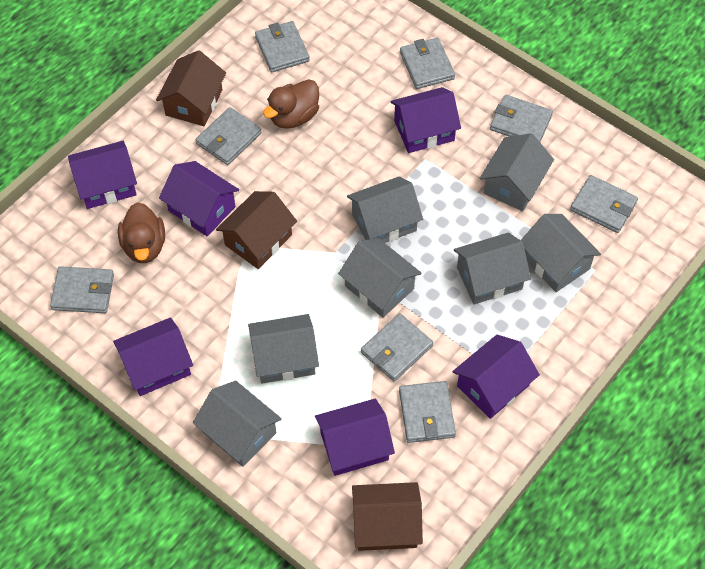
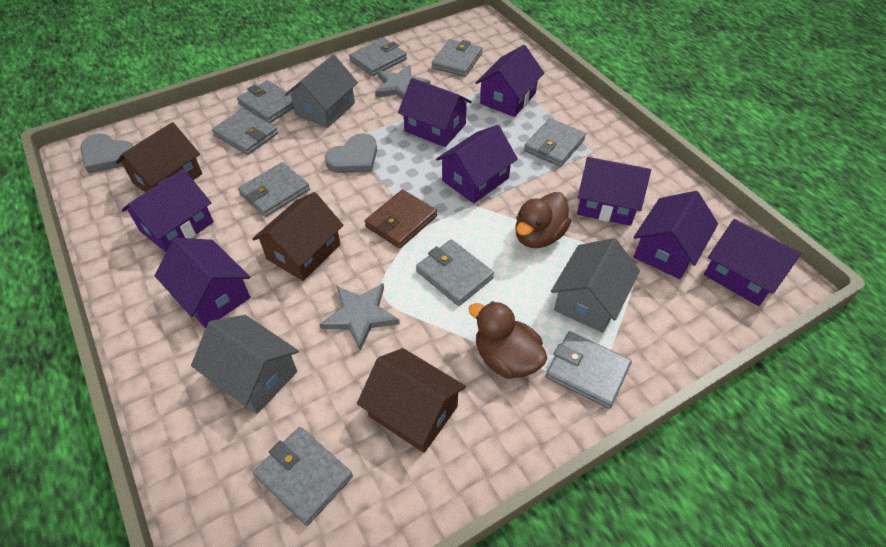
brown wallet: none = 0 -> [365,189,437,249] = 1
grey heart: none = 0 -> [80,133,133,174] [325,133,377,173] = 2
grey house: [193,380,282,467] [248,314,319,383] [338,238,422,318] [347,176,423,243] [454,233,531,304] [480,133,554,211] [521,214,601,292] = 7 -> [191,315,299,414] [285,55,358,128] [551,238,640,333] = 3
grey star: none = 0 -> [319,283,400,351] [375,65,430,100] = 2
grey wallet: [50,266,114,313] [196,107,262,165] [255,21,310,72] [361,313,433,381] [399,381,456,443] [400,38,455,89] [490,94,553,142] [570,175,638,233] = 8 -> [212,109,278,155] [237,80,294,123] [238,162,310,217] [253,427,353,526] [349,38,407,76] [416,239,494,306] [432,39,483,77] [524,118,586,167] [546,331,632,409] = 9
purple house: [68,141,137,209] [113,317,193,396] [159,161,239,236] [315,399,395,476] [390,87,461,153] [452,335,540,419] = 6 -> [122,169,214,252] [155,238,250,328] [398,78,472,147] [436,125,518,203] [476,45,544,117] [577,157,651,226] [634,191,718,279] [704,219,801,306] = 8

